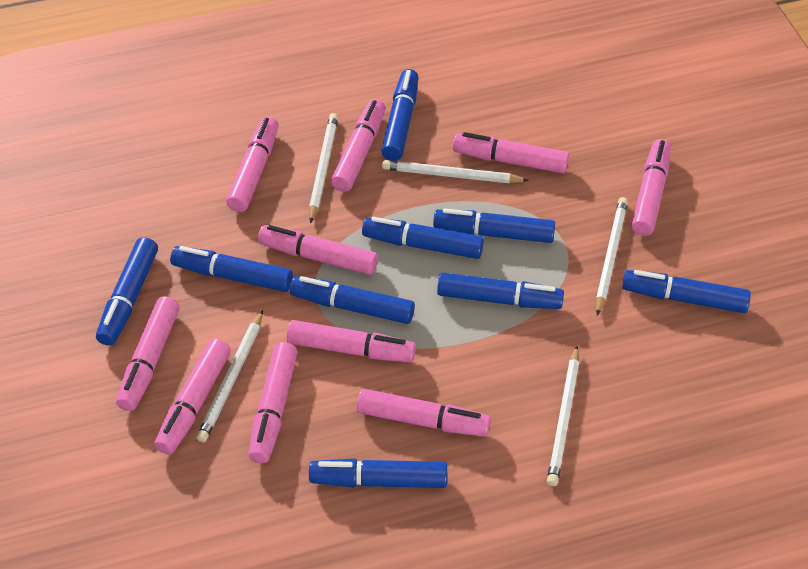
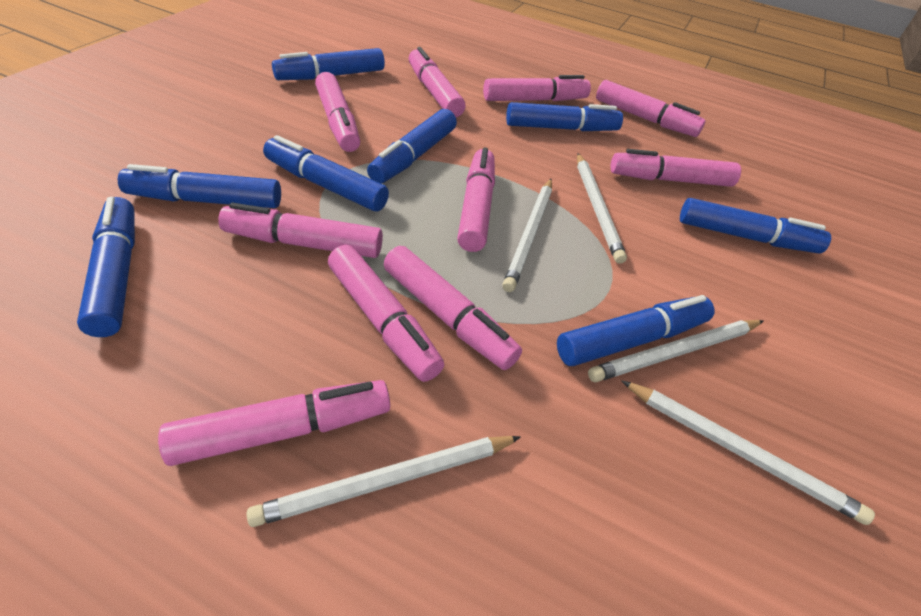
blue marker: [96,237,158,346] [170,246,293,292] [290,276,415,324] [309,458,447,488] [362,217,484,259] [381,69,419,161] [433,208,555,243] [437,272,564,309] [622,270,751,313] = 9 -> [77,197,135,337] [118,164,281,208] [263,135,389,211] [272,48,385,80] [367,109,457,184] [506,102,623,131] [557,295,714,366] [680,198,831,254] = 8

